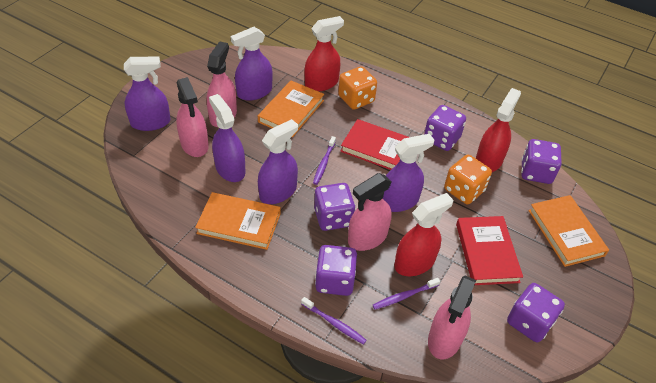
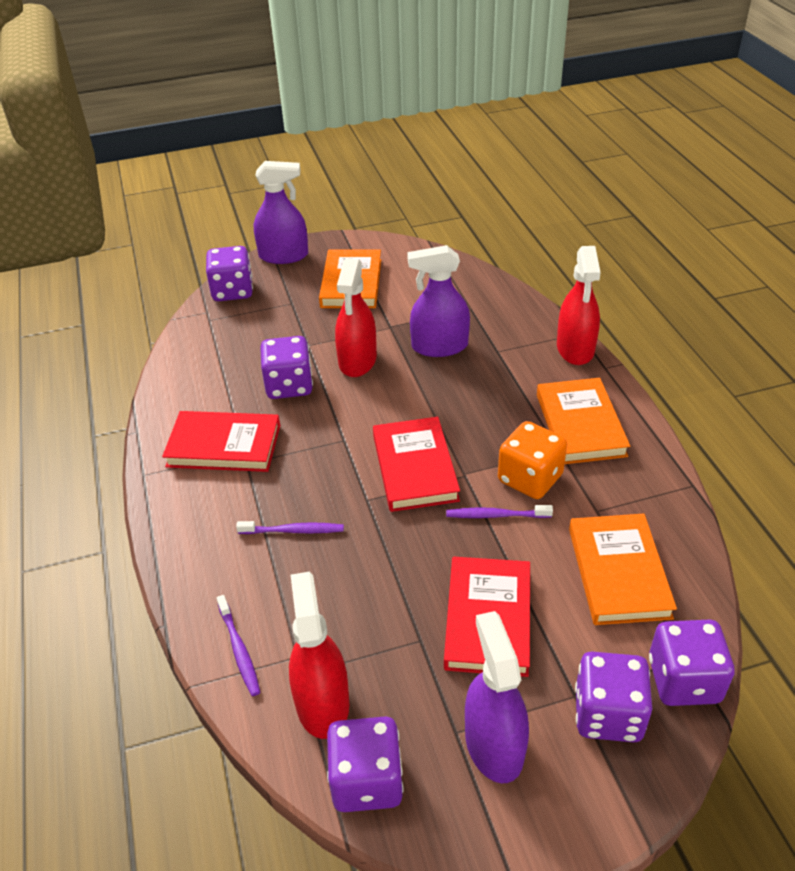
orange dice: [338,66,377,110] [444,155,492,204] = 2 -> [498,421,567,499] = 1
pink spray bottle: [176,77,209,157] [207,42,237,127] [348,173,392,251] [428,276,476,359] = 4 -> none = 0
purple spray bottle: [124,57,171,131] [209,94,246,182] [230,27,272,101] [258,119,298,204] [383,134,434,212] = 5 -> [254,161,308,264] [407,245,470,357] [465,611,529,784] = 3
red book: [340,119,409,170] [456,216,523,285] = 2 -> [162,411,280,472] [373,417,460,512] [444,557,530,677] = 3

